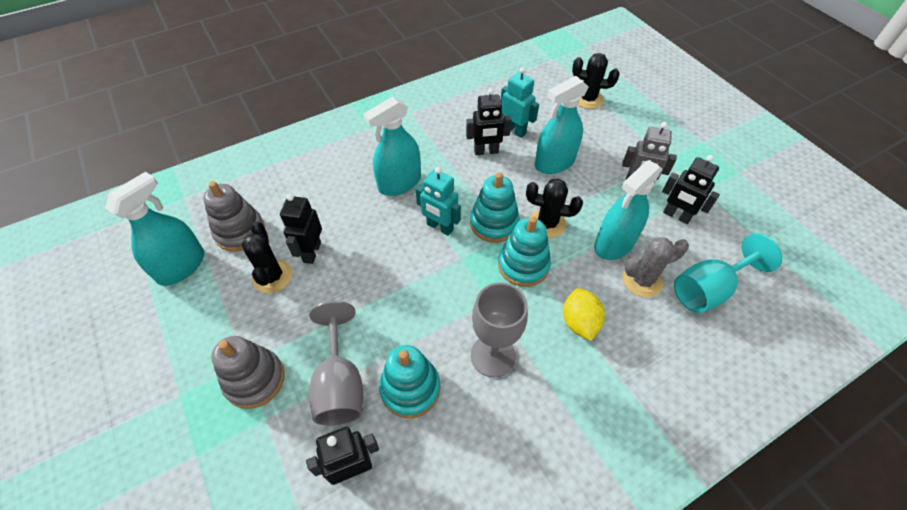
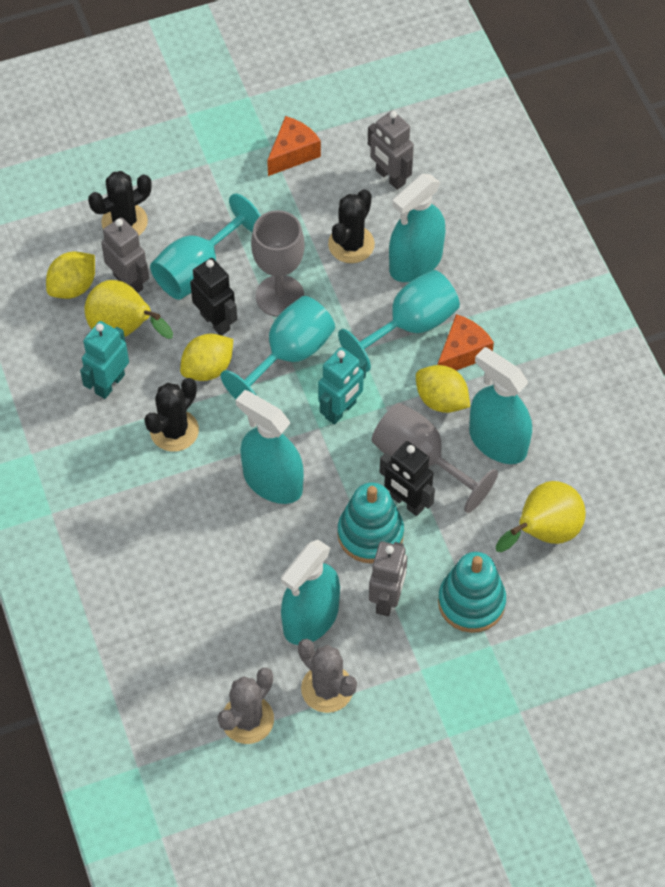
black robot: [280,194,322,264] [306,427,379,485] [466,88,512,155] [662,155,720,224] = 4 -> [190,258,237,336] [380,441,435,516] = 2
grey cactus: [623,237,689,298] = 1 -> [217,668,274,744] [298,639,357,713] = 2
grey robot: [622,122,677,180] = 1 -> [101,217,149,293] [368,111,414,190] [369,541,407,616] = 3
grey stacking toy: [203,181,265,252] [211,336,285,409] = 2 -> none = 0
orange cheese: none = 0 -> [267,116,321,176] [438,314,494,370] = 2
turquoise goblet: [674,233,782,313] = 1 -> [150,193,261,300] [220,296,335,399] [338,270,460,372] = 3
turquoise stacking toy: [379,345,440,418] [470,172,520,243] [498,216,551,287] = 3 -> [337,482,404,563] [438,552,506,633] = 2
yellow lemon: [563,288,605,341] = 1 -> [46,252,95,299] [180,334,233,381] [416,365,470,413] = 3
yellow pear: none = 0 -> [85,280,173,339] [496,481,586,552] = 2

